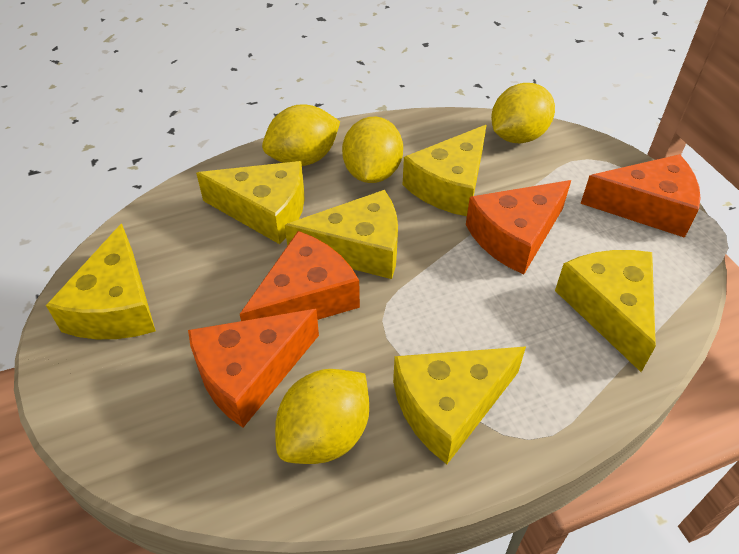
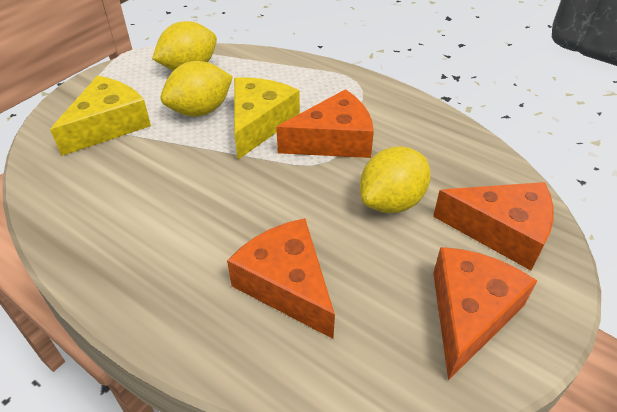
yellow cheese: [46,223,156,339] [196,161,304,244] [285,190,398,279] [393,347,526,464] [403,125,486,216] [555,250,656,372] = 6 -> [50,76,151,156] [234,77,300,159] = 2
yellow lemon: [262,104,340,166] [275,369,369,464] [342,117,403,183] [491,83,555,143] = 4 -> [152,21,217,71] [161,61,233,117] [360,146,431,213] = 3

